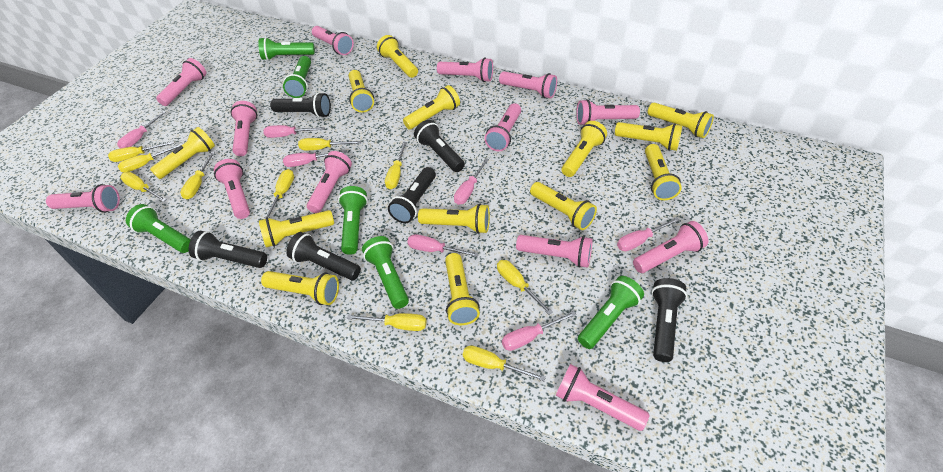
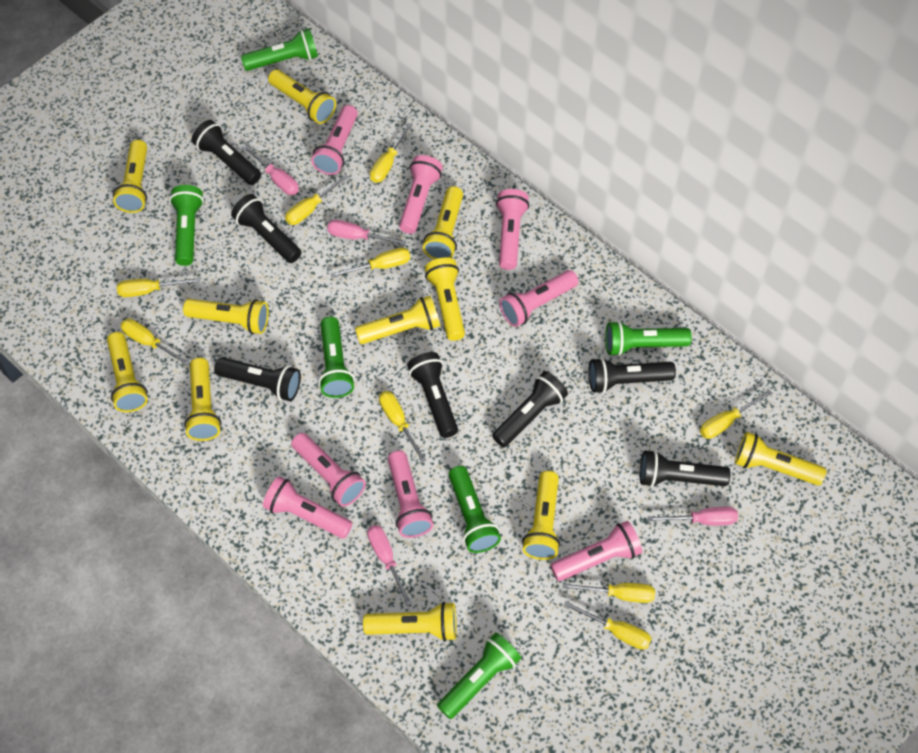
black flashlight: [189,231,267,268] [270,92,331,118] [286,232,361,280] [388,167,436,223] [414,120,465,172] [651,278,687,362] = 6 -> [192,120,261,185] [214,357,301,401] [231,194,301,263] [407,352,458,438] [492,371,568,447] [589,357,676,393] [640,450,730,487] = 7
pink flashlight: [46,184,120,213] [156,58,207,106] [214,159,250,219] [231,101,257,156] [307,151,352,213] [312,26,354,55] [437,58,493,82] [484,103,521,151] [499,71,557,98] [516,235,592,268] [556,364,650,431] [576,99,640,125] [633,221,708,273] = 13 -> [263,476,353,539] [291,433,366,507] [311,105,358,175] [388,451,433,538] [399,155,443,234] [496,189,529,270] [499,270,578,327] [550,521,642,581] = 8
pink screwdriver: [117,111,166,149] [263,125,325,138] [283,150,347,167] [407,234,479,257] [454,158,489,205] [502,311,577,351] [617,217,680,251] = 7 -> [242,145,299,195] [327,220,407,245] [367,525,412,606] [648,507,738,525] = 4
yellow flashlight: [150,127,215,179] [259,210,334,247] [261,271,339,305] [349,70,374,112] [377,35,418,78] [403,85,460,130] [418,204,490,234] [445,253,480,325] [530,182,597,230] [562,121,607,177] [615,122,682,151] [645,144,682,200] [648,103,714,138] = 13 -> [107,332,148,412] [113,140,147,213] [183,299,269,334] [184,358,221,441] [268,69,336,124] [355,296,440,344] [363,602,457,641] [423,186,463,260] [425,258,465,341] [522,471,560,560] [735,432,826,485] = 11
yellow screwdriver: [108,141,174,162] [118,143,183,173] [120,172,167,202] [180,151,215,200] [264,169,294,219] [298,138,361,150] [347,313,426,331] [385,142,407,189] [463,345,546,381] [497,260,553,315] = 10 -> [117,277,200,297] [120,319,190,366] [285,174,349,225] [330,248,410,278] [370,123,413,183] [379,391,427,463] [563,583,655,603] [564,601,652,650] [700,390,772,439] = 9

